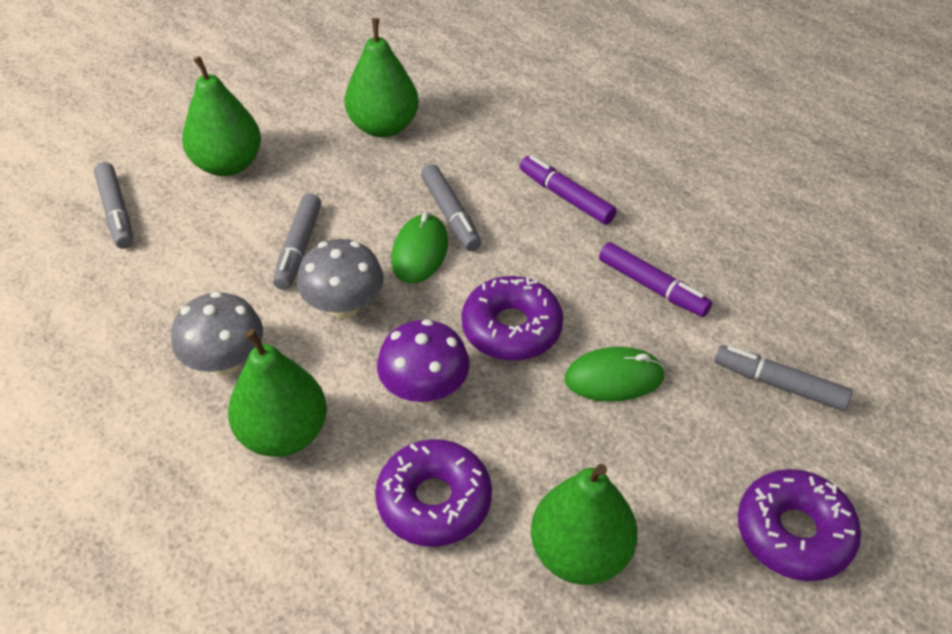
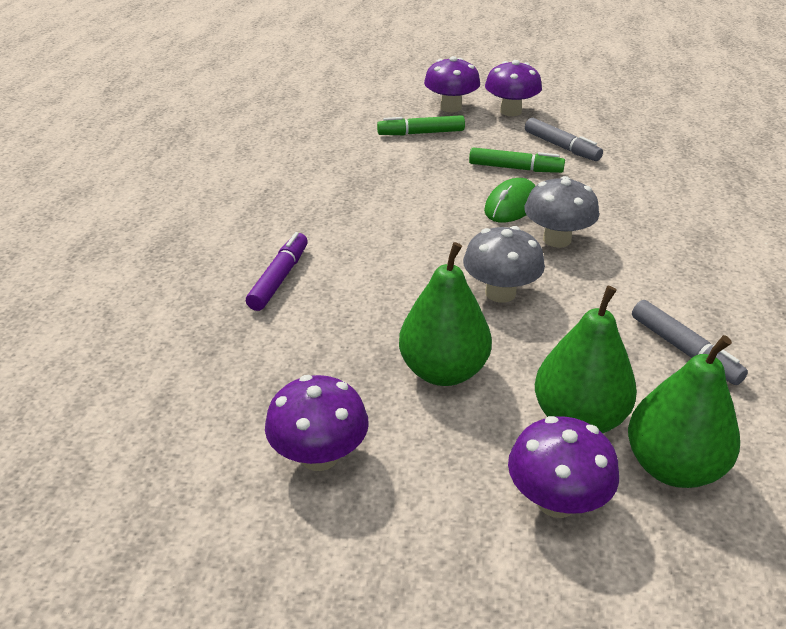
green marker: none = 0 -> [377,115,465,135] [469,147,565,173] = 2
green mouse: [391,212,448,283] [565,347,665,402] = 2 -> [484,178,535,223] = 1
green pear: [182,56,261,176] [228,329,327,457] [344,18,419,137] [531,464,638,585] = 4 -> [399,242,492,386] [535,286,637,433] [628,335,740,488] = 3
grey marker: [94,162,133,249] [273,193,321,290] [421,165,481,251] [714,345,852,411] = 4 -> [525,118,603,161] [632,300,748,385] = 2
purple donut: [375,439,492,547] [461,276,563,361] [738,469,861,581] = 3 -> none = 0
purple marker: [520,155,617,225] [599,242,712,317] = 2 -> [246,232,308,311] = 1
purple mushroom: [377,319,470,404] = 1 -> [265,375,369,471] [424,56,480,112] [485,60,542,116] [508,416,619,518] = 4

